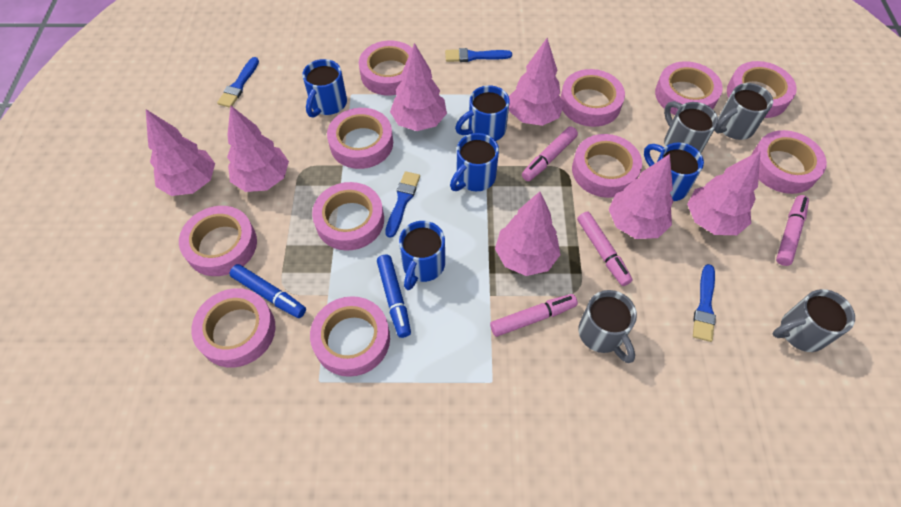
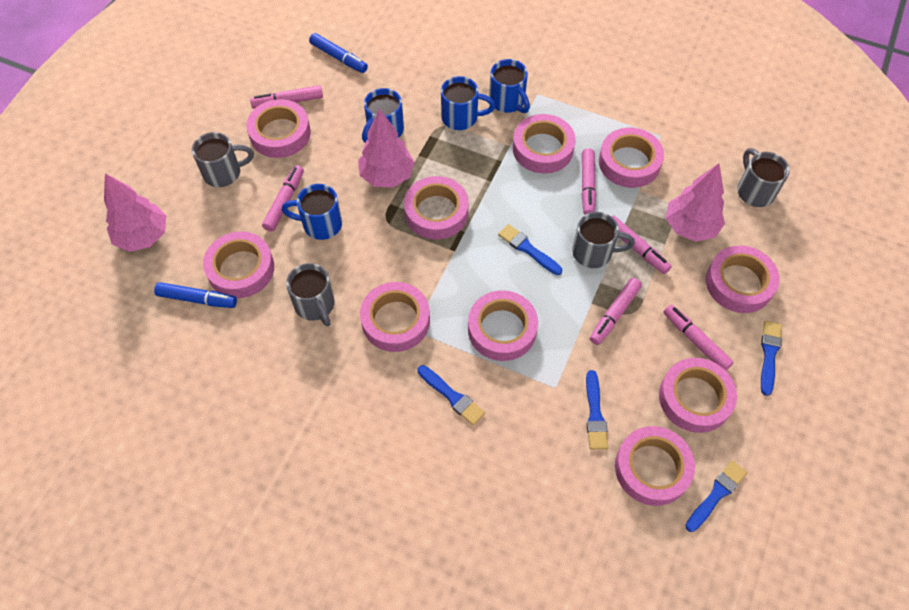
blue brush: [217,57,259,108] [385,171,420,238] [445,48,512,62] [693,264,716,342] = 4 -> [417,365,485,426] [498,224,562,275] [586,370,608,450] [685,460,747,532] [761,321,782,396] = 5
blue mug: [302,59,347,117] [399,221,445,290] [450,133,499,191] [455,85,510,141] [644,142,704,201] = 5 -> [282,184,342,240] [362,88,404,143] [441,76,495,130] [489,59,530,113] = 4
pink marker: [490,294,578,337] [522,126,578,181] [577,212,633,286] [776,195,809,266] = 4 -> [250,85,323,109] [262,165,304,232] [581,148,596,215] [590,278,642,345] [611,215,672,274] [664,305,733,370] = 6
pink tape: [179,206,257,276] [191,288,276,368] [310,296,390,377] [312,182,384,251] [327,108,393,169] [359,40,412,96] [561,69,625,127] [572,134,642,198] [655,61,723,115] [727,61,797,118] [752,130,827,194] = 11 -> [203,231,274,298] [246,99,311,158] [360,282,430,352] [404,176,469,239] [468,290,538,361] [513,114,576,173] [599,128,664,188] [615,426,695,506] [659,358,737,433] [706,245,780,313] = 10
pink tree: [146,109,215,196] [227,105,289,192] [390,43,447,131] [495,191,560,276] [509,38,564,126] [609,154,673,239] [687,150,761,235] = 7 -> [104,173,166,252] [358,108,415,187] [666,163,725,242] = 3

